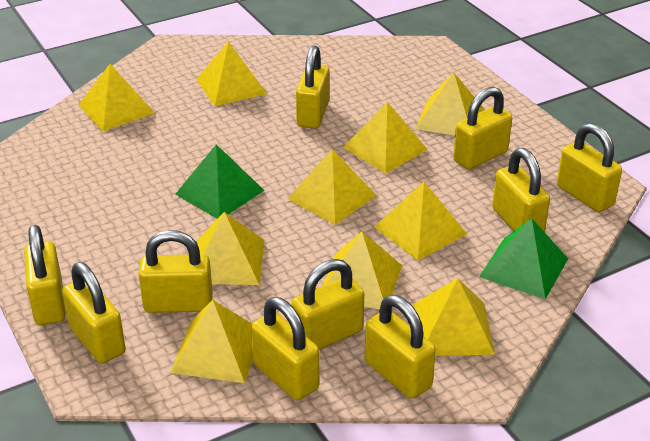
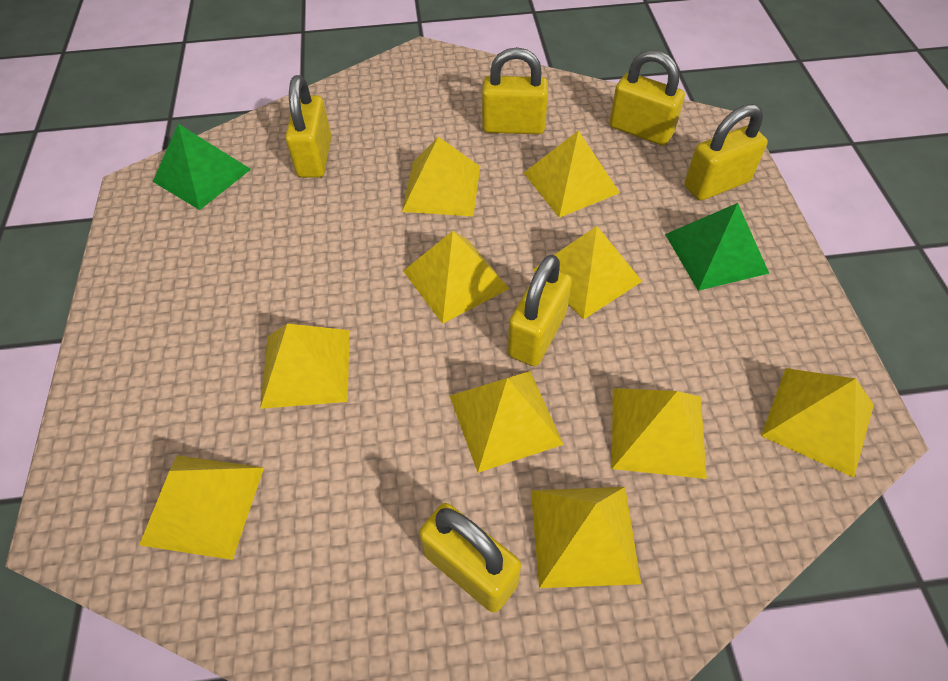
yellow padlock: [24,224,66,325] [62,262,126,364] [138,230,213,313] [251,297,319,400] [291,259,364,350] [296,46,329,128] [365,295,436,399] [453,87,512,170] [492,148,550,232] [557,123,622,212] = 10 -> [285,75,331,178] [419,503,521,612] [482,47,548,134] [507,255,572,366] [609,50,685,145] [684,104,768,201] = 6

